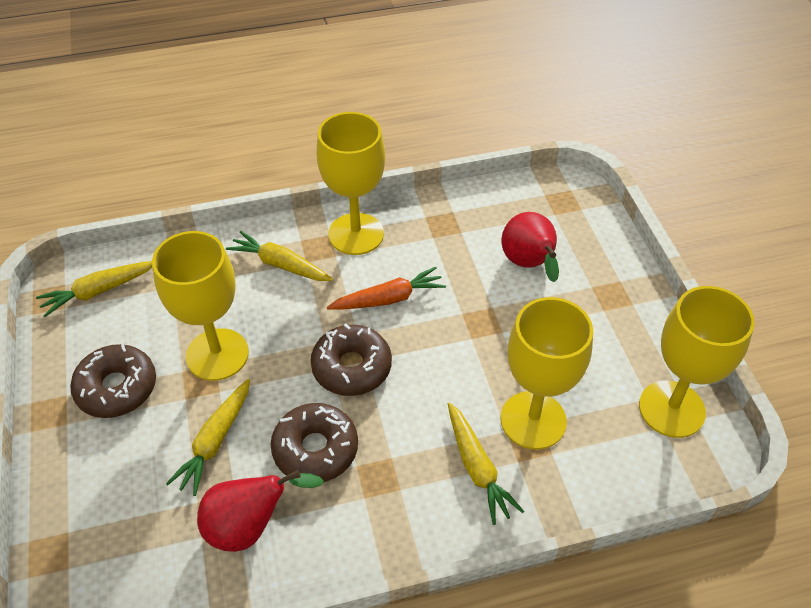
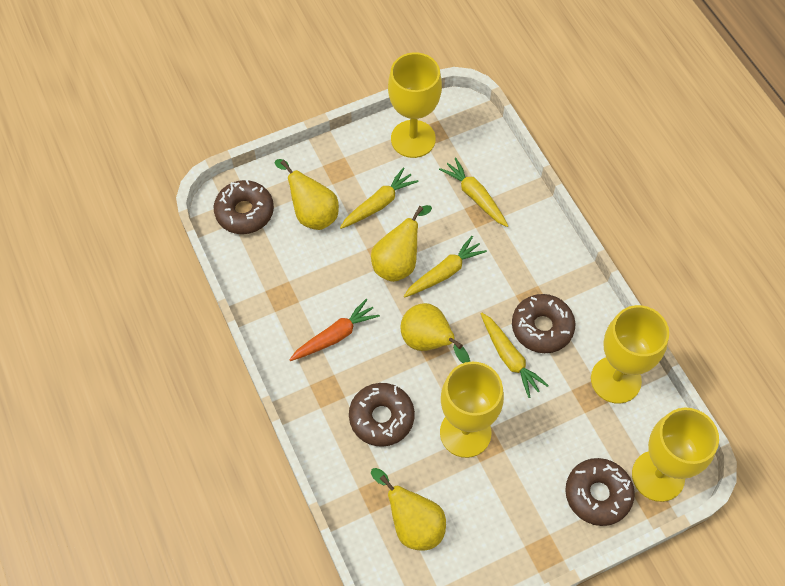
brown donut: [70,343,156,418] [271,403,358,482] [310,324,392,396] = 3 -> [214,180,274,234] [349,383,415,447] [512,294,576,353] [565,458,635,526] = 4
red pear: [197,470,323,552] [502,212,559,282] = 2 -> none = 0
yellow pear: none = 0 -> [274,159,339,230] [371,205,432,282] [371,468,446,551] [401,303,470,363] = 4

